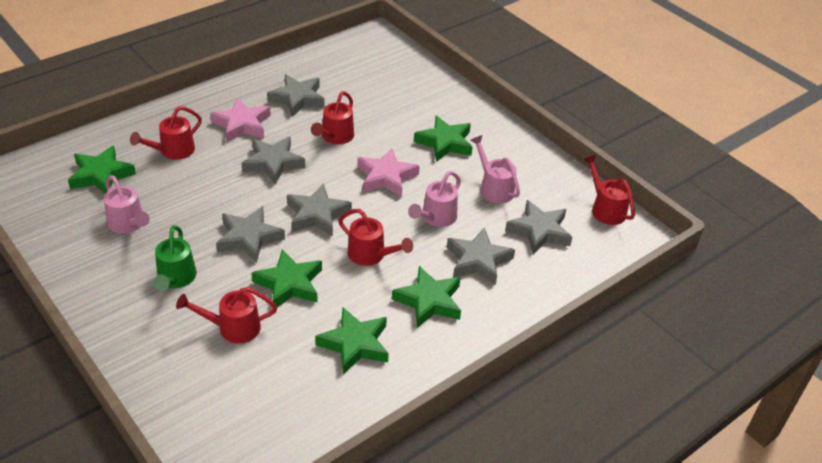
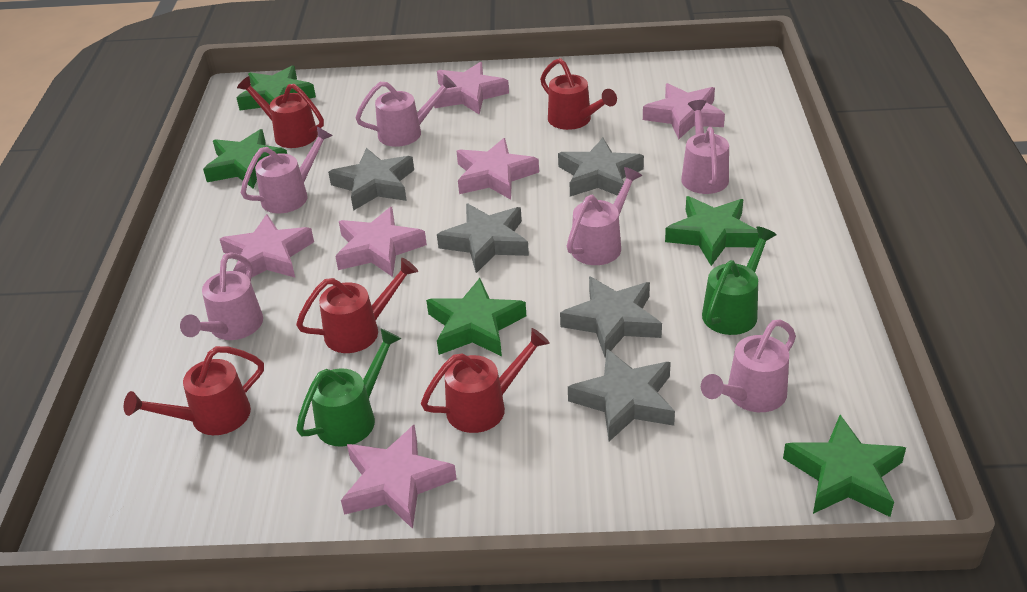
green watering can: [153,225,197,291] = 1 -> [296,329,401,447] [702,226,777,335] = 2
grey star: [216,206,285,263] [241,137,305,185] [267,74,325,117] [287,183,352,237] [447,227,515,285] [505,200,572,254] = 6 -> [328,148,414,211] [437,203,529,273] [558,137,644,197] [560,277,662,357] [568,349,675,441] = 5
pink star: [210,97,271,142] [357,148,420,197] = 2 -> [220,214,314,278] [335,207,427,277] [341,425,457,529] [434,62,509,114] [457,138,539,200] [643,83,725,139] = 6
pink watering can: [104,175,150,234] [408,171,461,227] [470,135,520,204] = 3 -> [180,252,263,340] [241,126,333,214] [355,74,456,147] [567,167,642,265] [681,100,729,194] [701,320,796,412] = 6

